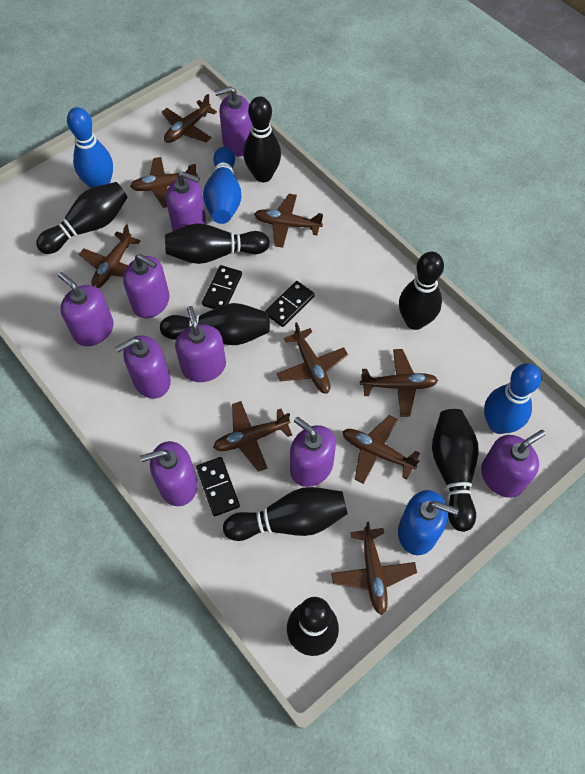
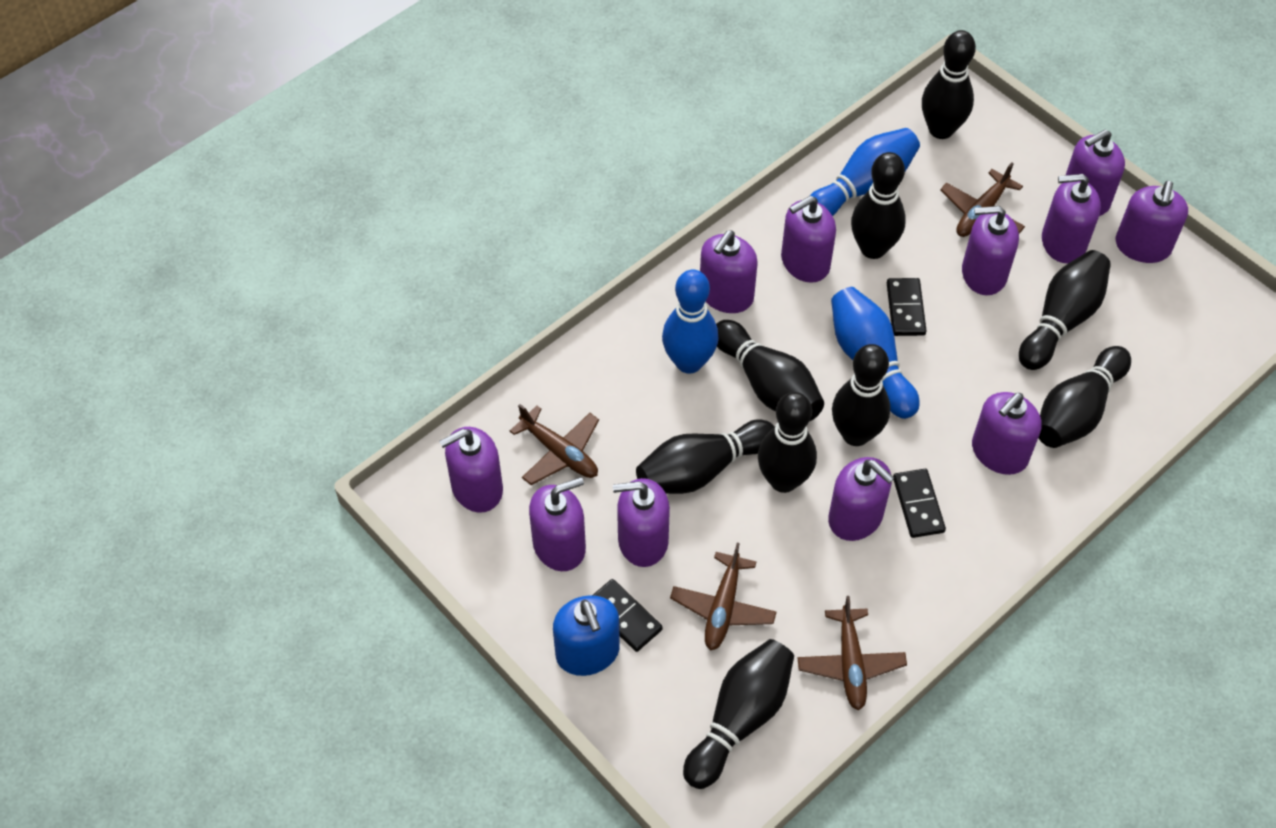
black bowling pin: [36,182,128,254] [160,303,270,345] [165,223,270,264] [223,487,348,541] [243,96,281,182] [287,597,339,656] [399,252,444,330] [432,409,479,532] = 8 -> [636,420,774,494] [683,639,794,789] [716,320,824,421] [758,392,817,493] [832,344,890,446] [851,152,906,259] [922,30,976,139] [1019,250,1111,370] [1039,346,1131,448] = 9
brown plane: [79,224,140,288] [130,157,198,208] [162,94,217,143] [213,401,292,472] [254,194,323,248] [276,322,348,394] [331,522,417,615] [342,415,420,484] [360,349,438,417] = 9 -> [510,404,599,485] [670,543,776,650] [797,596,907,710] [940,162,1025,237] = 4
purple soap dispenser: [58,272,114,346] [115,335,171,399] [123,254,169,319] [140,441,198,506] [166,171,206,231] [175,306,226,382] [214,86,252,157] [290,417,336,487] [481,430,546,498] = 9 -> [439,427,503,513] [529,477,586,571] [613,478,670,567] [700,230,758,313] [781,196,836,283] [828,457,894,541] [962,206,1019,295] [972,392,1042,475] [1042,174,1101,264] [1066,129,1125,216] [1116,181,1188,263] = 11

